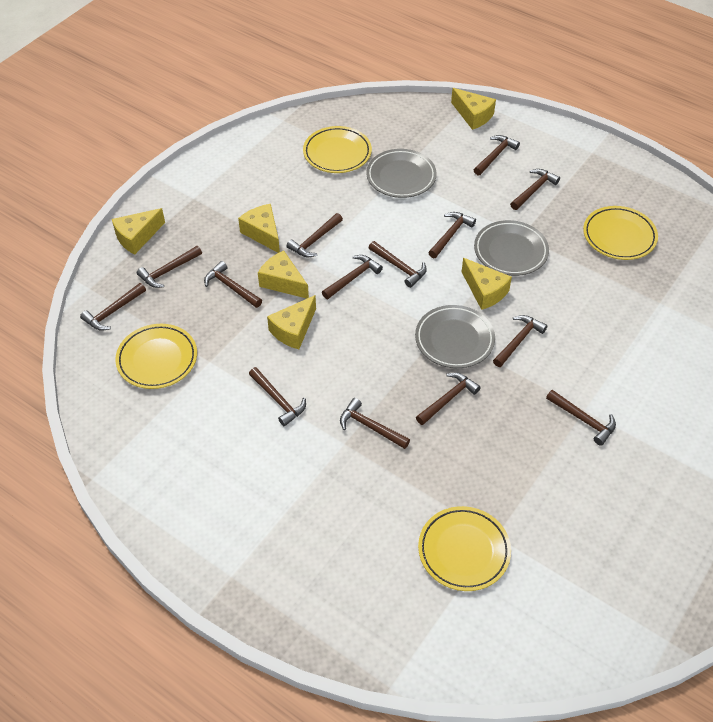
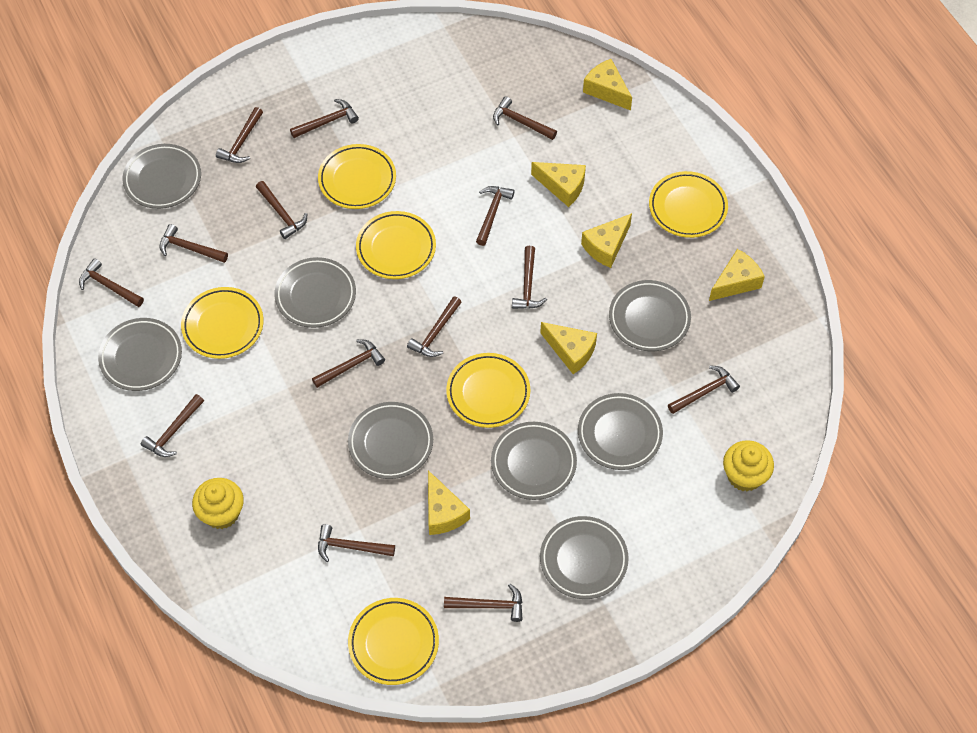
grey plate: [366,149,437,198] [415,305,495,368] [474,220,549,276] = 3 -> [98,318,182,391] [123,144,201,209] [275,257,356,328] [348,402,433,479] [491,422,577,500] [540,516,629,599] [578,393,663,470] [609,280,691,351] = 8
yellow cupcake: none = 0 -> [192,478,244,529] [723,440,774,492] = 2
yellow plate: [115,324,197,389] [303,126,372,173] [418,506,511,591] [583,206,658,260] = 4 -> [181,287,264,359] [318,144,396,209] [348,598,439,685] [356,211,436,279] [446,353,530,428] [649,171,728,238] = 6

